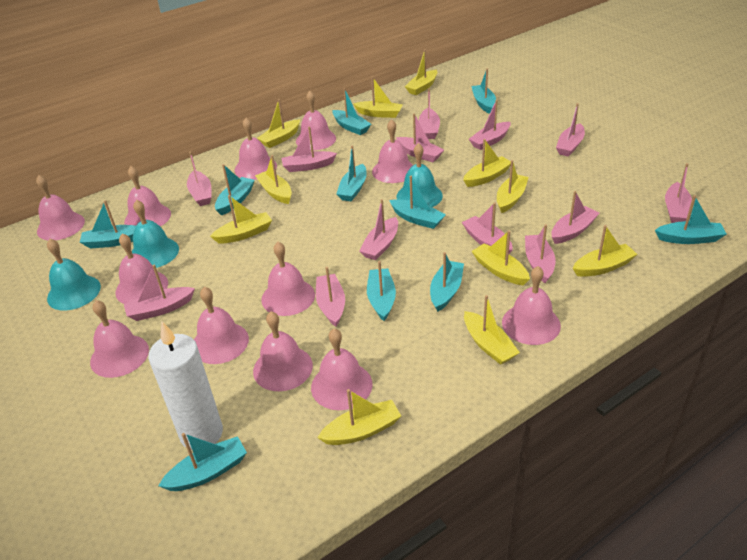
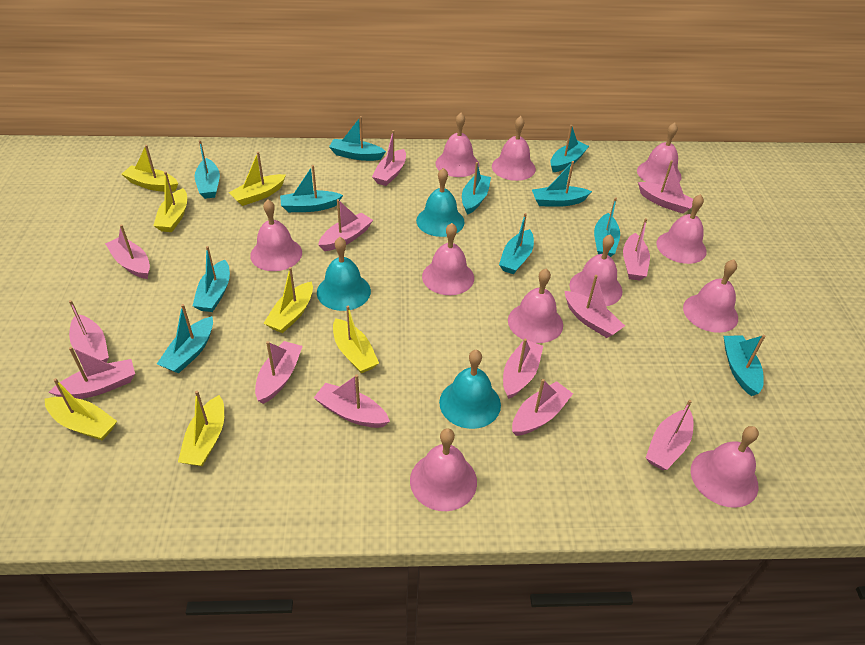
pink bell: [36,175,85,241] [90,300,149,378] [115,233,168,304] [124,166,171,227] [194,287,249,364] [234,118,277,180] [253,311,313,391] [261,242,315,316] [296,91,336,150] [311,328,373,410] [372,119,413,183] [502,266,561,345] = 12 -> [250,199,302,271] [410,428,477,511] [422,223,474,295] [435,113,479,177] [492,116,536,181] [508,269,563,343] [570,234,622,306] [637,123,681,186] [656,194,707,264] [683,259,738,333] [691,426,759,508] = 11
turquoise boat: [80,200,136,249] [158,433,247,491] [215,164,255,215] [332,88,371,135] [336,146,367,201] [367,261,396,321] [389,176,446,229] [430,252,464,312] [471,68,496,114] [655,195,726,244] = 10 -> [157,304,213,373] [193,246,230,312] [195,140,220,199] [280,165,343,212] [329,116,386,161] [462,162,491,215] [499,213,534,274] [532,161,592,207] [550,125,589,172] [594,197,620,257] [724,335,765,396] = 11
white candle: [148,321,223,450] = 1 -> none = 0
yellow boat: [210,195,272,243] [255,155,292,204] [257,99,300,148] [317,389,401,445] [353,76,403,118] [405,49,437,95] [463,139,511,187] [464,295,520,365] [472,230,530,285] [497,160,529,213] [573,225,637,277] = 11 -> [45,378,117,440] [122,145,178,192] [153,171,187,232] [178,391,224,466] [229,152,286,206] [263,267,313,333] [333,306,379,373] = 7

